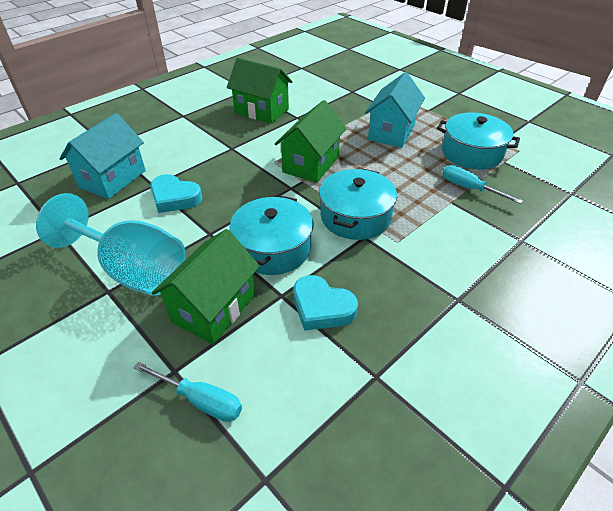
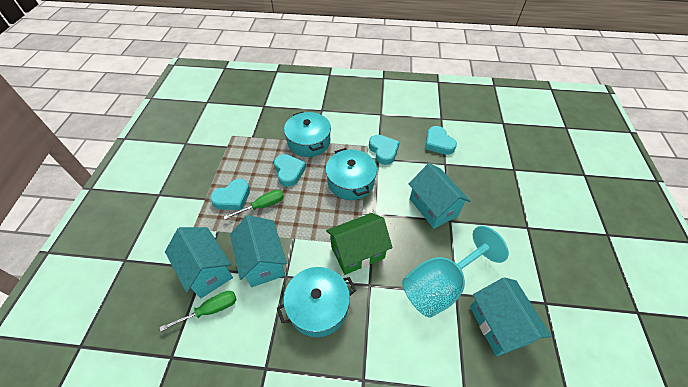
green house: [152,229,260,344] [227,58,293,124] [275,100,347,183] = 3 -> [326,213,392,275] = 1
green screwdriver: none = 0 -> [159,291,237,332] [224,190,284,220] = 2
turquoise heart: [150,174,202,213] [294,275,358,331] = 2 -> [210,179,250,210] [274,154,306,187] [369,135,400,165] [425,126,457,155] = 4
turquoise house: [59,113,146,199] [365,72,425,148] = 2 -> [165,227,233,298] [230,215,287,287] [409,163,470,229] [470,277,551,356] = 4
turquoise screwdriver: [133,362,242,422] [442,165,523,204] = 2 -> none = 0

